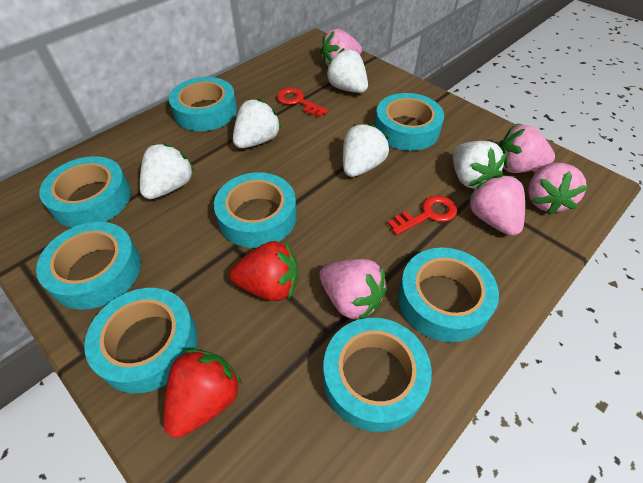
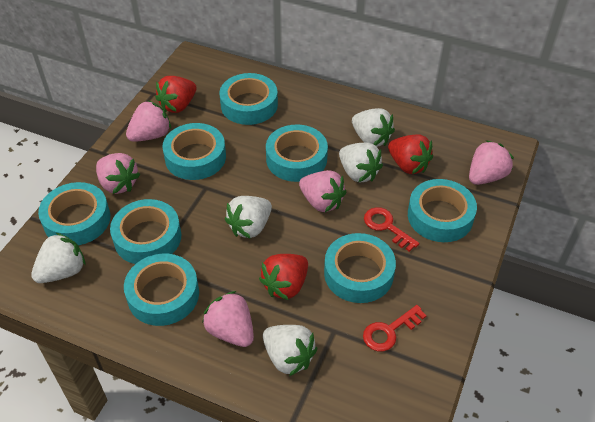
red strawberry: [164,349,242,438] [230,241,298,301] = 2 -> [155,76,197,113] [259,254,308,300] [388,134,433,174] = 3

